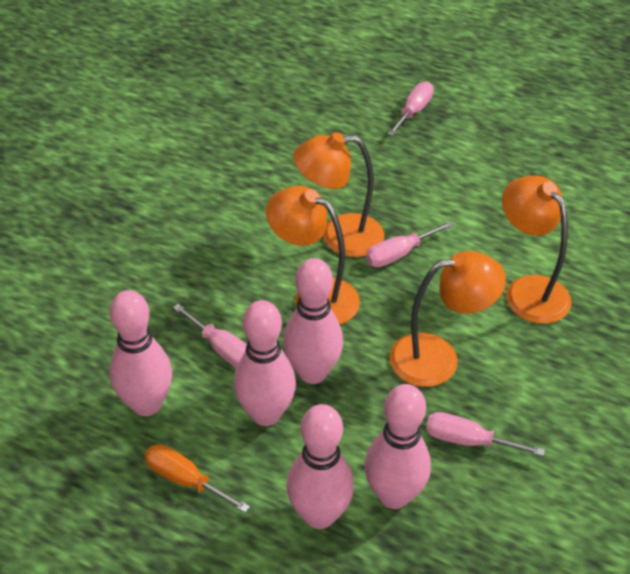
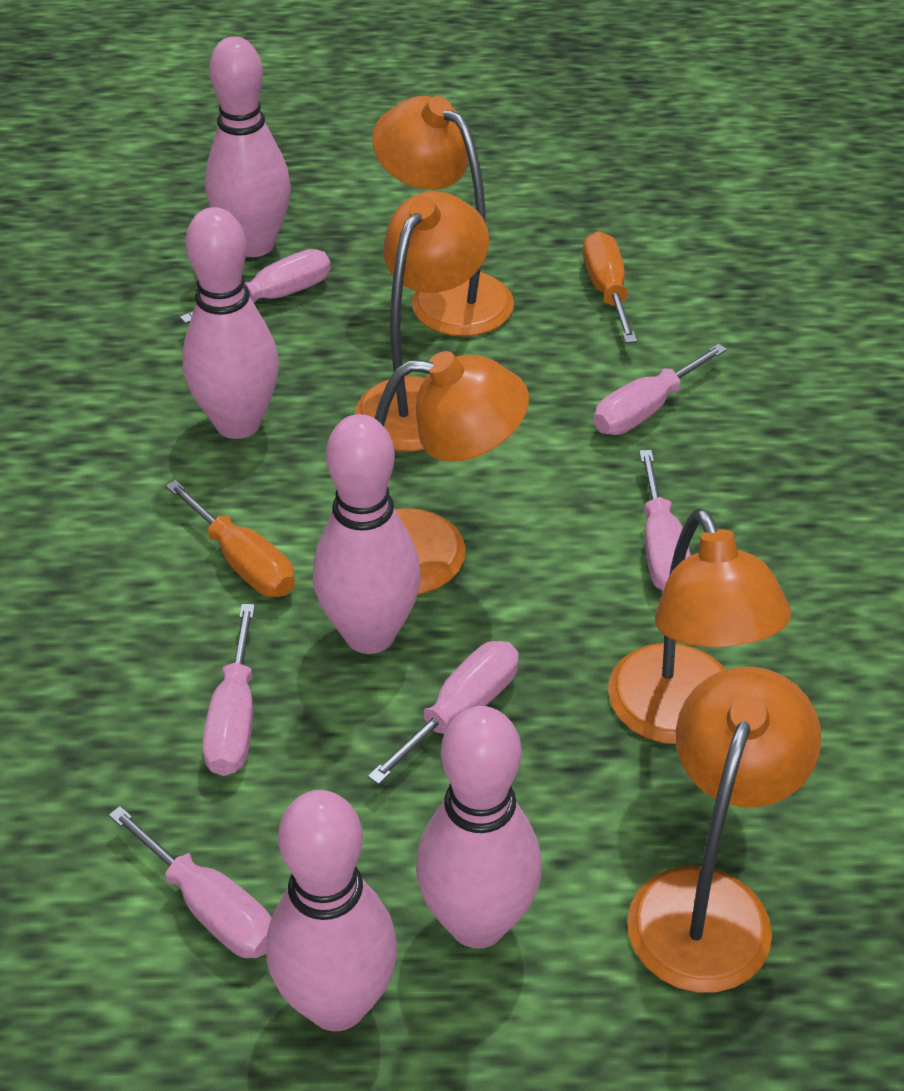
orange lamp: [266,186,360,325] [293,132,384,257] [389,251,506,387] [502,175,571,324] = 4 -> [355,191,489,452] [372,96,514,337] [375,351,529,594] [608,508,791,744] [627,667,821,993] = 5
orange screwdriver: [145,444,250,513] = 1 -> [166,480,295,597] [583,231,637,343] = 2
pink screwdriver: [173,304,247,368] [366,221,453,267] [387,81,434,136] [426,412,545,456] = 4 -> [109,806,272,958] [180,249,331,324] [202,604,255,776] [368,641,519,785] [594,344,727,435] [639,450,691,591] = 6

